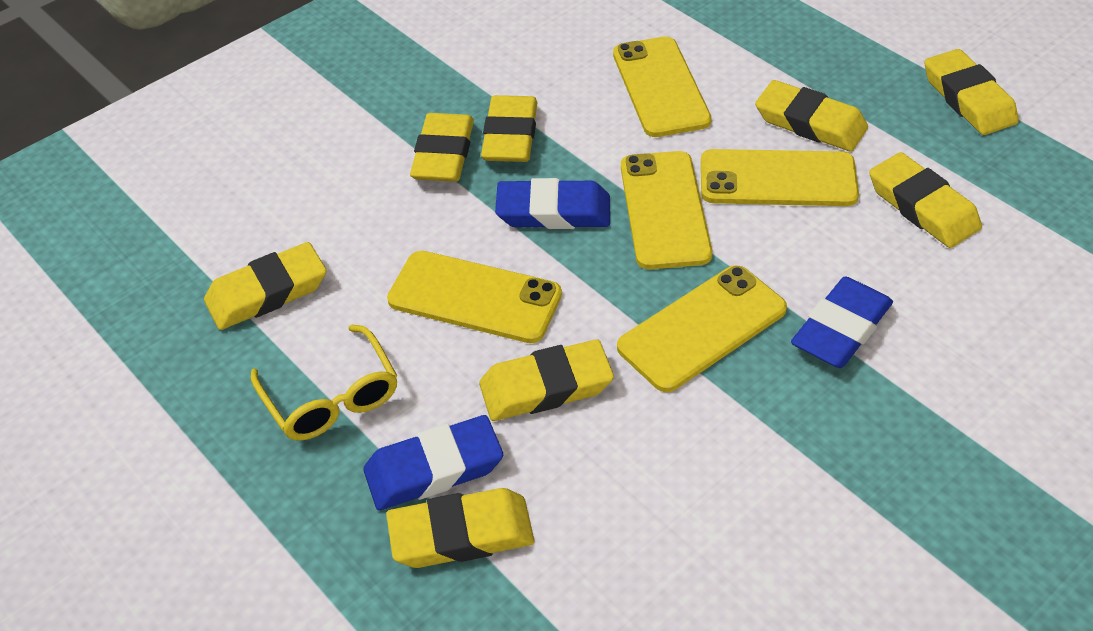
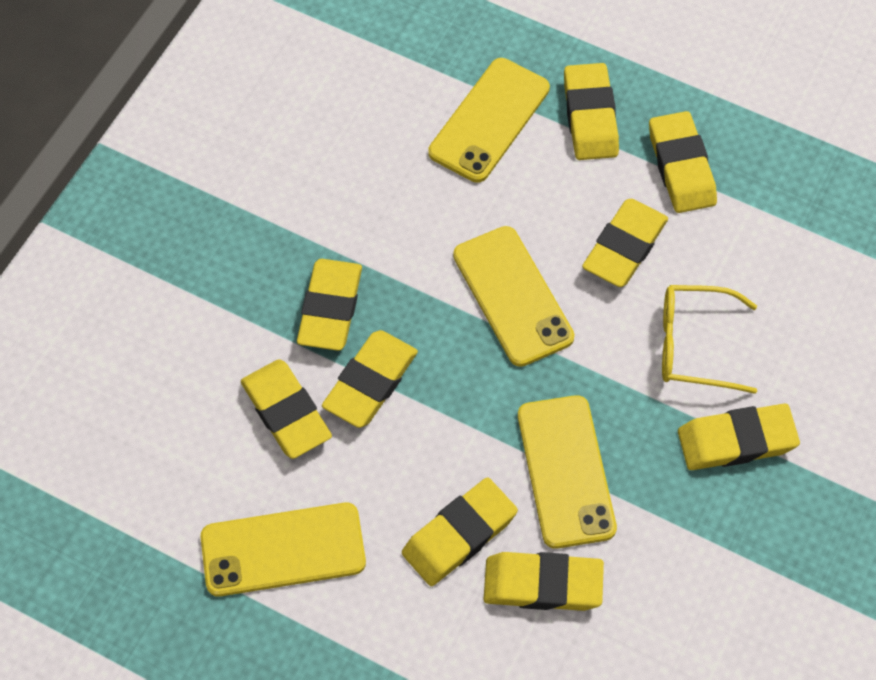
blue eraser: [363,415,503,510] [495,178,610,229] [791,277,893,368] = 3 -> none = 0
yellow eraser: [204,242,327,330] [386,488,534,568] [410,113,474,182] [479,339,614,421] [481,95,538,162] [755,80,868,152] [869,152,982,248] [925,49,1019,135] = 8 -> [241,359,332,459] [297,259,362,351] [322,330,418,428] [402,477,518,586] [484,552,604,611] [564,63,619,160] [582,199,668,287] [649,111,717,213] [678,404,800,470] = 9
yellow phone: [387,251,562,343] [613,36,712,137] [617,265,787,392] [621,151,712,269] [701,149,859,206] = 5 -> [200,503,366,597] [428,58,550,183] [453,226,575,367] [518,395,617,549] = 4

